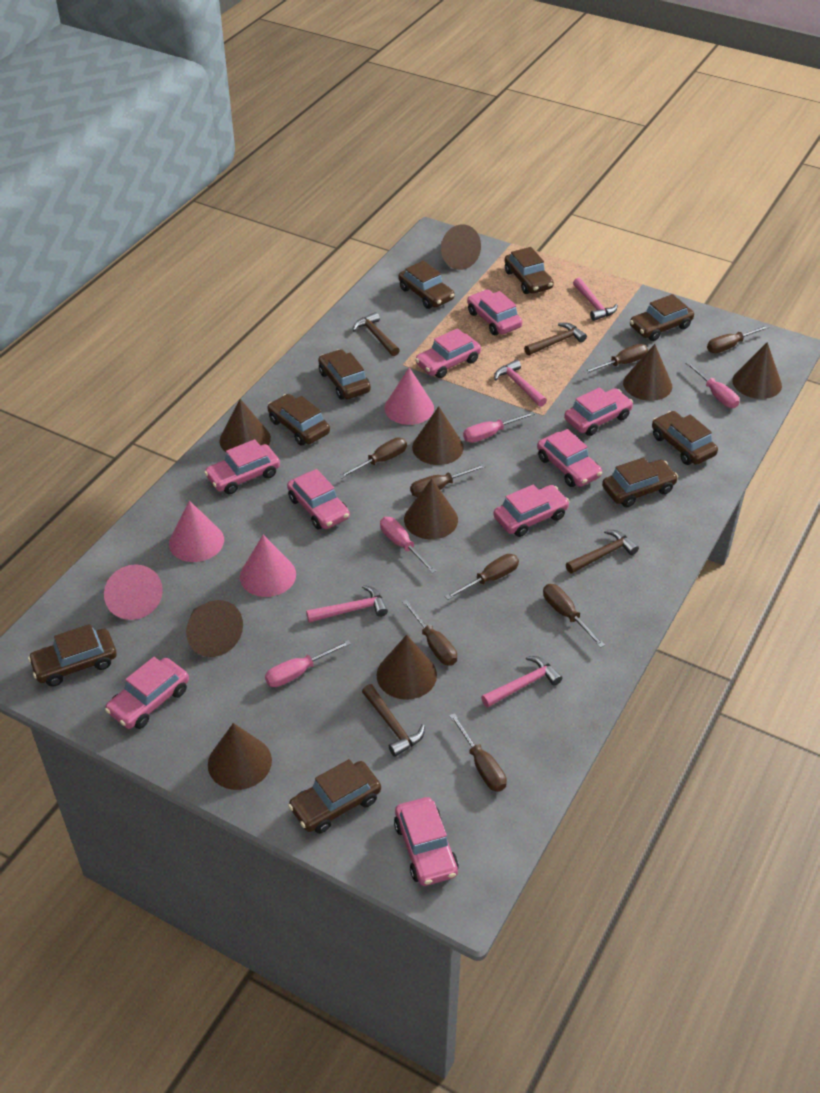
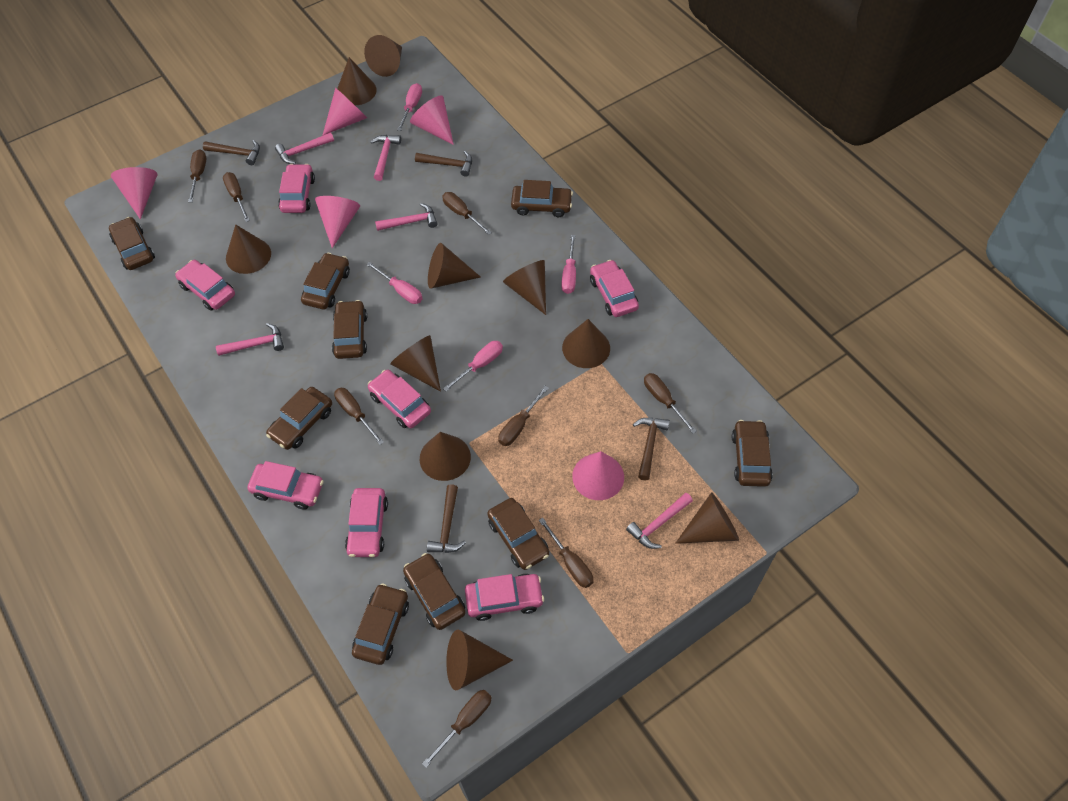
brown cone: [186,600,243,657] [208,723,272,790] [219,399,271,452] [376,635,437,700] [404,479,458,539] [412,406,464,465] [441,224,481,270] [623,344,672,401] [732,342,782,399] = 9 -> [226,224,271,274] [337,57,377,105] [364,35,402,77] [390,335,441,392] [420,432,471,481] [428,243,480,289] [446,630,513,690] [503,260,546,315] [562,319,610,368] [675,492,739,544] = 10
pink car: [105,657,189,729] [204,439,280,494] [287,469,350,530] [394,797,459,886] [415,328,481,378] [467,290,522,335] [494,485,570,537] [537,429,602,487] [564,387,633,436] = 9 -> [175,260,235,311] [247,461,323,510] [278,164,315,213] [345,488,388,557] [368,370,431,428] [465,574,544,621] [590,260,639,317] = 7
pink cone: [104,564,163,620] [169,501,224,562] [240,535,296,597] [384,367,434,425] = 4 -> [111,167,158,219] [315,196,360,248] [322,88,367,136] [410,96,454,145] [572,451,624,500] = 5
pink hammer: [306,585,388,623] [481,656,563,707] [494,360,547,407] [573,278,618,321] = 4 -> [216,323,284,356] [275,132,334,164] [371,135,401,181] [375,203,438,231] [626,493,693,549] = 5

